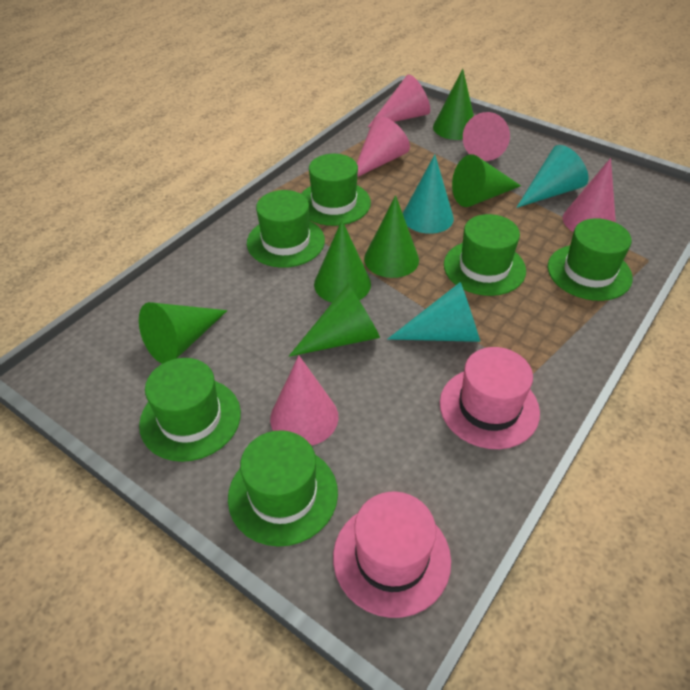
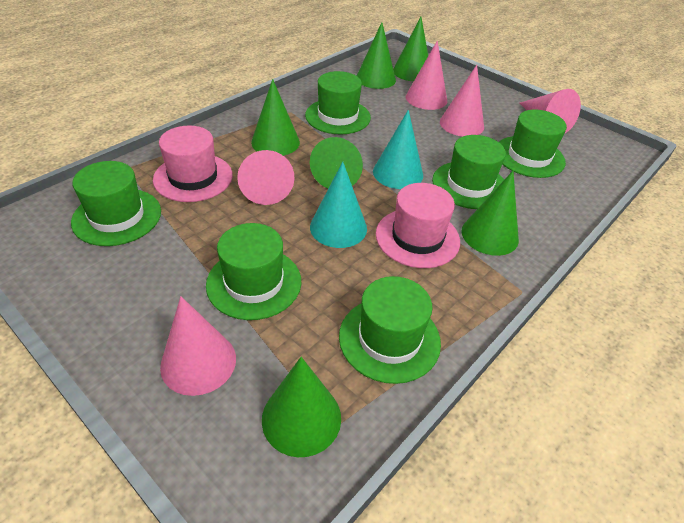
turquoise cone: [388,282,480,342] [403,154,454,234] [516,145,588,208] = 3 -> [310,162,367,248] [373,110,423,189] = 2

